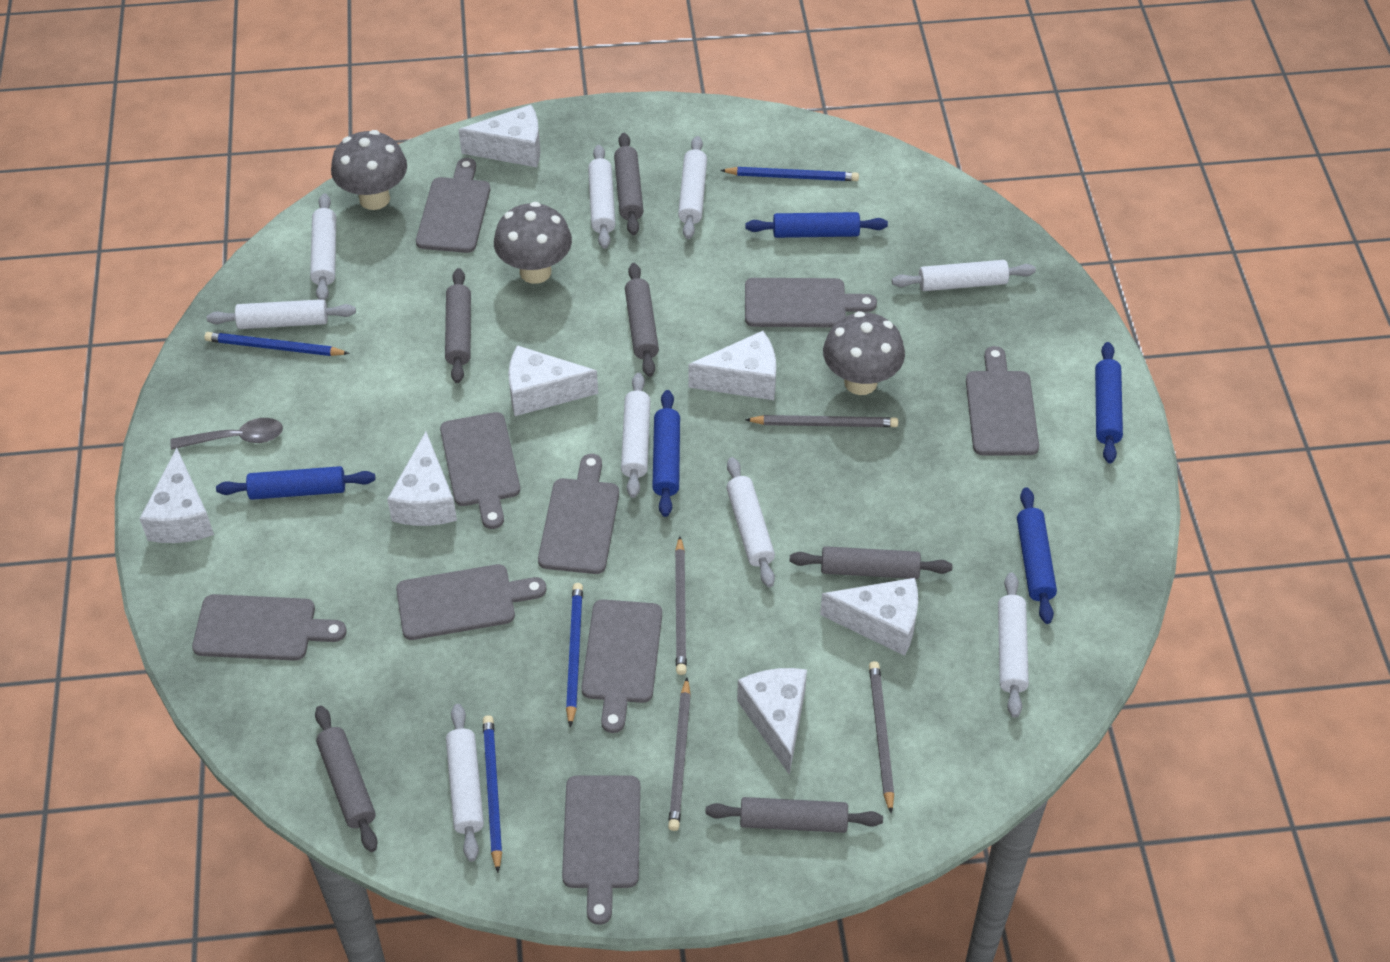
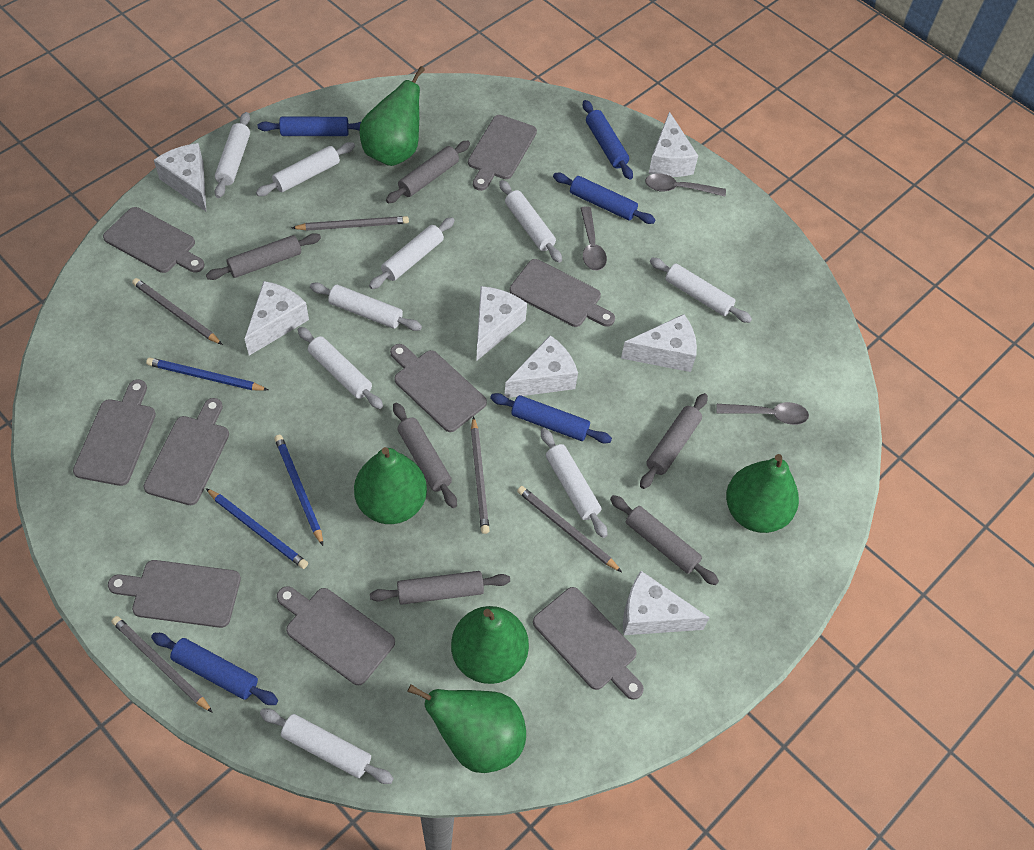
blue pencil: [204,332,350,356] [483,715,502,873] [566,583,583,727] [720,167,859,181] = 4 -> [146,357,268,391] [206,488,308,569] [274,435,323,546] = 3
green pear: none = 0 -> [354,447,427,524] [359,66,425,166] [407,685,526,773] [451,606,529,684] [726,454,799,533] = 5
grey mushroom: [331,130,407,210] [494,202,572,284] [823,311,905,395] = 3 -> none = 0
grey pencil: [668,678,691,831] [675,536,687,675] [745,415,898,427] [869,661,894,814] = 4 -> [111,616,213,713] [132,278,223,345] [292,216,409,231] [471,416,490,534] [517,486,622,572] = 5
grey spoon: [170,418,283,450] = 1 -> [581,206,607,271] [645,173,726,196] [717,402,809,425] = 3

